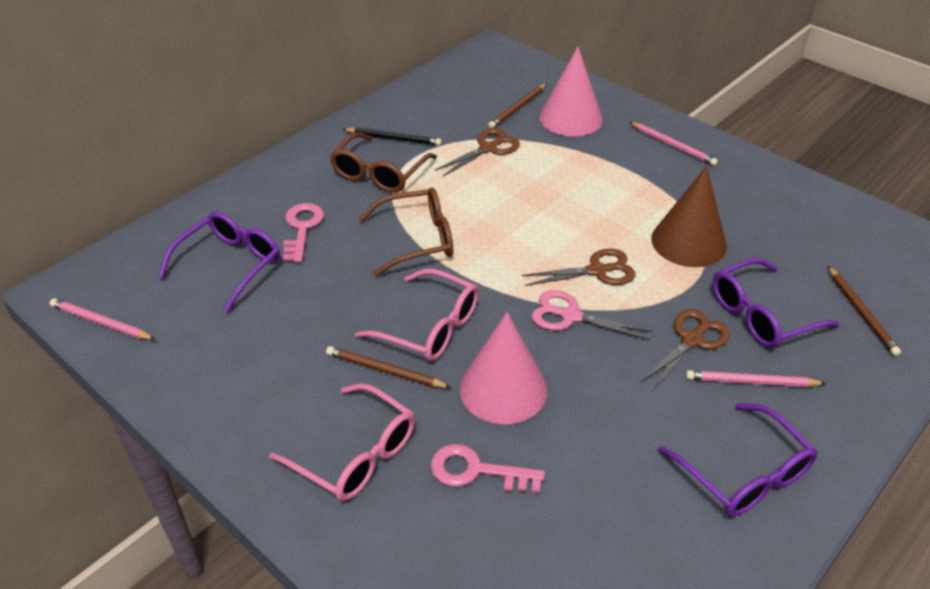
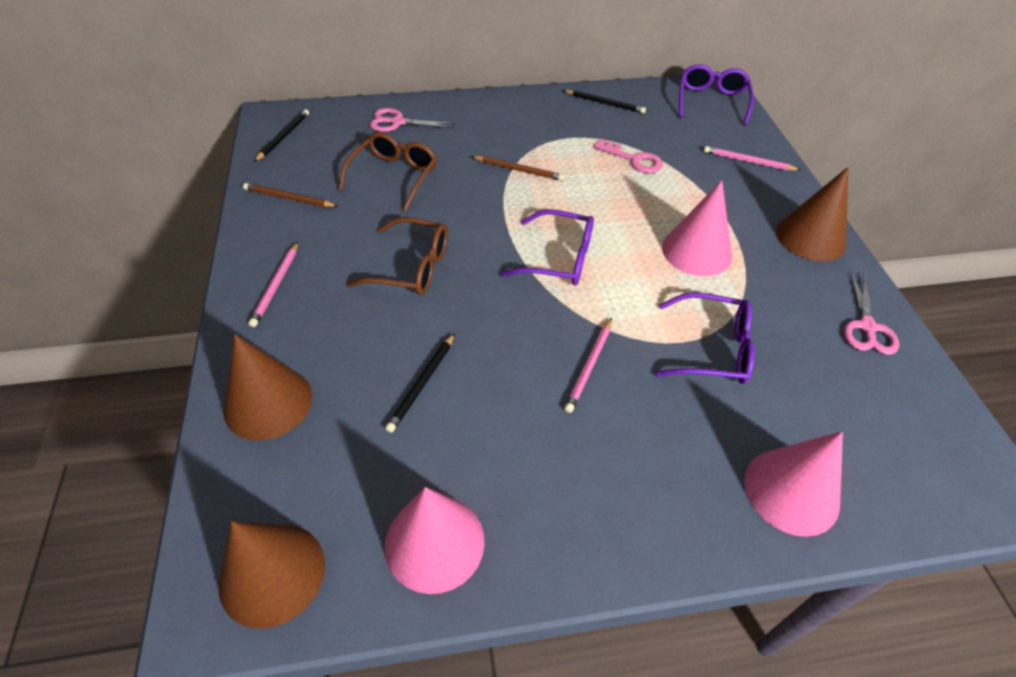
black pencil: [343,127,442,146] = 1 -> [254,109,309,162] [385,333,455,433] [563,90,646,114] = 3
brown cone: [651,166,727,267] = 1 -> [218,521,325,629] [223,334,312,441] [776,167,849,262] = 3
brown pencil: [326,346,451,388] [488,83,547,129] [828,266,901,356] = 3 -> [243,183,339,207] [471,156,564,181] = 2
brown scissors: [435,128,520,177] [522,248,635,286] [640,309,730,391] = 3 -> none = 0
pink cone: [460,312,547,424] [539,47,603,136] = 2 -> [385,487,485,594] [662,180,732,276] [744,431,843,537] = 3
pink glasses: [269,383,415,501] [355,269,479,361] = 2 -> none = 0
pink key: [283,203,324,262] [431,444,545,493] = 2 -> [594,139,663,173] = 1
pink scissors: [532,290,653,340] = 1 -> [370,108,455,132] [844,272,899,355] = 2

